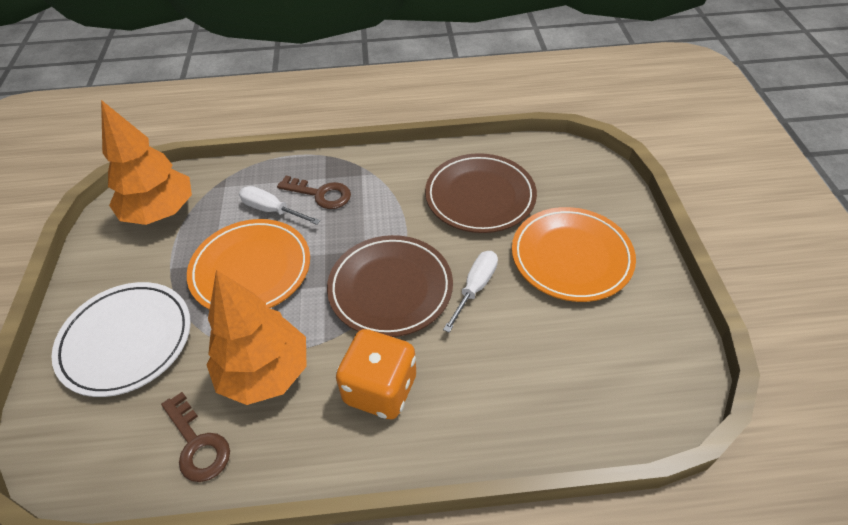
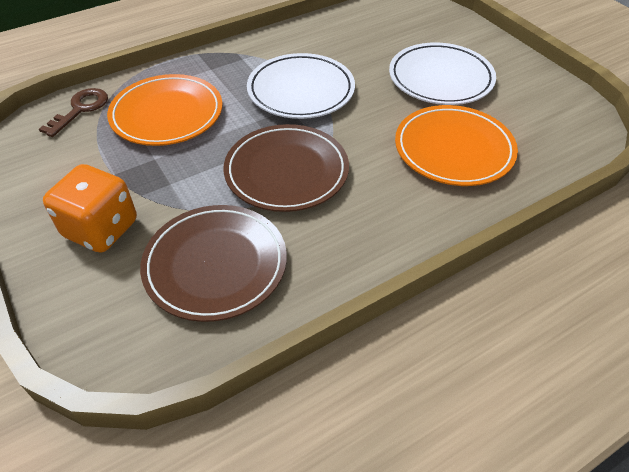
brown key: [161,392,230,482] [277,176,351,209] = 2 -> [39,88,108,137] = 1
orange tree: [101,100,192,225] [206,270,307,405] = 2 -> none = 0
white plate: [52,282,191,397] = 1 -> [247,53,355,119] [389,43,496,105] = 2
white screwdriver: [239,186,320,225] [443,251,498,333] = 2 -> none = 0

